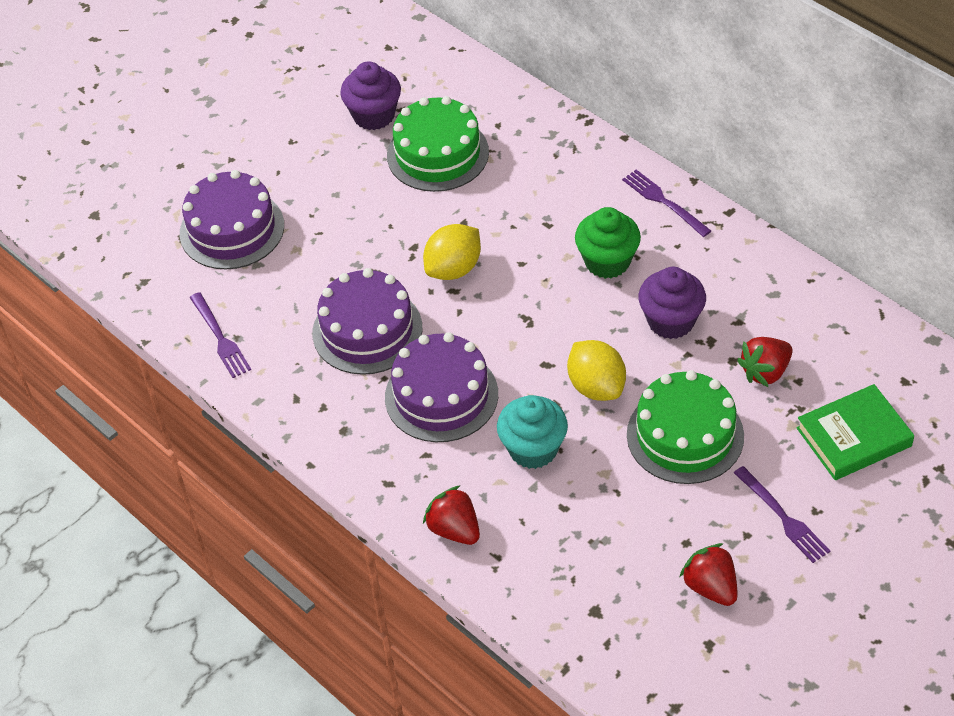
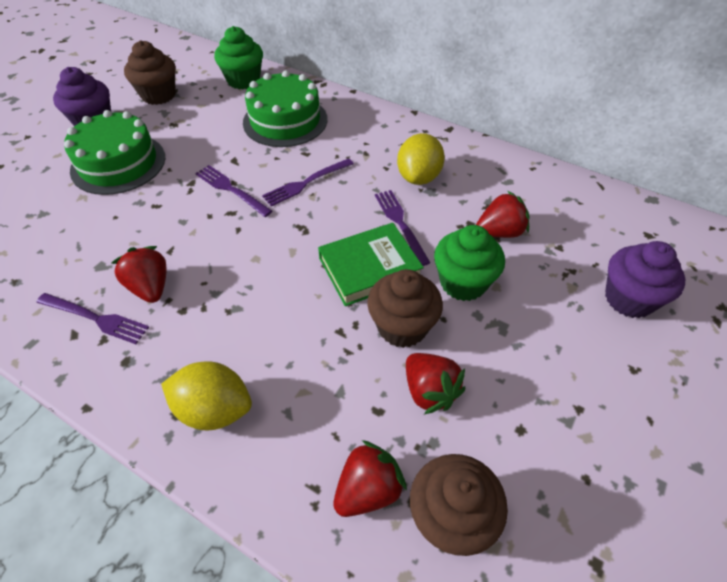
brown cupcake: none = 0 -> [124,40,176,105] [367,269,443,348] [410,454,508,556] = 3
green cupcake: [575,207,641,279] = 1 -> [214,26,263,89] [434,225,505,301] = 2
purple cake: [180,170,284,269] [312,268,422,375] [385,332,498,442] = 3 -> none = 0
purple fork: [190,292,251,378] [622,170,711,237] [734,466,830,563] = 3 -> [36,293,149,344] [195,165,272,217] [262,158,354,206] [375,190,430,266] = 4
red strawberry: [423,485,480,545] [680,543,737,606] [737,337,793,387] = 3 -> [112,246,167,303] [333,440,407,517] [406,353,466,414] [476,191,530,238] = 4
turquoise cupcake: [497,395,568,469] = 1 -> none = 0

